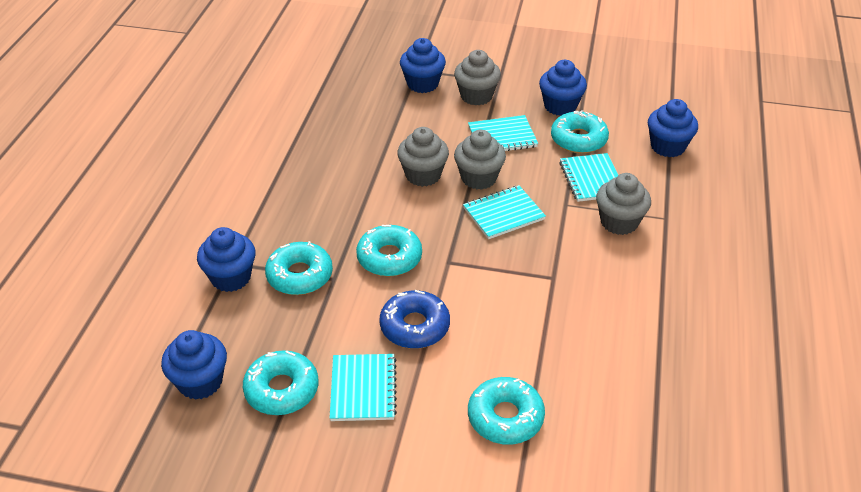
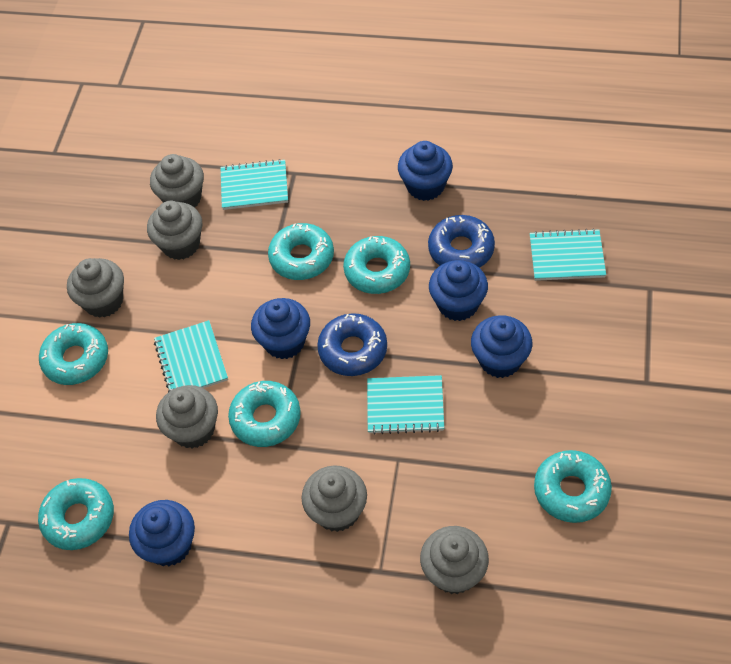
blue donut: [379,290,450,349] = 1 -> [317,313,387,376] [428,215,495,268] = 2
grey cupcake: [397,127,449,187] [454,50,501,105] [454,130,506,190] [596,173,651,235] = 4 -> [67,258,124,318] [147,201,202,260] [150,154,204,208] [156,385,218,448] [301,465,367,532] [420,526,489,594] = 6
turquoise donut: [243,350,319,415] [265,241,333,295] [356,225,422,276] [468,377,545,445] [551,110,609,154] = 5 -> [38,478,114,550] [39,323,108,385] [228,381,301,447] [268,223,334,280] [343,236,410,294] [534,450,612,523] = 6

